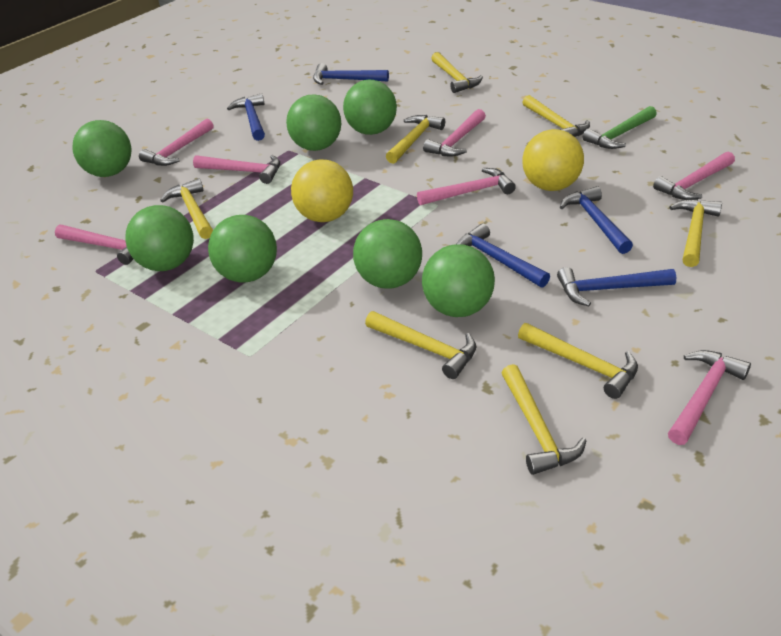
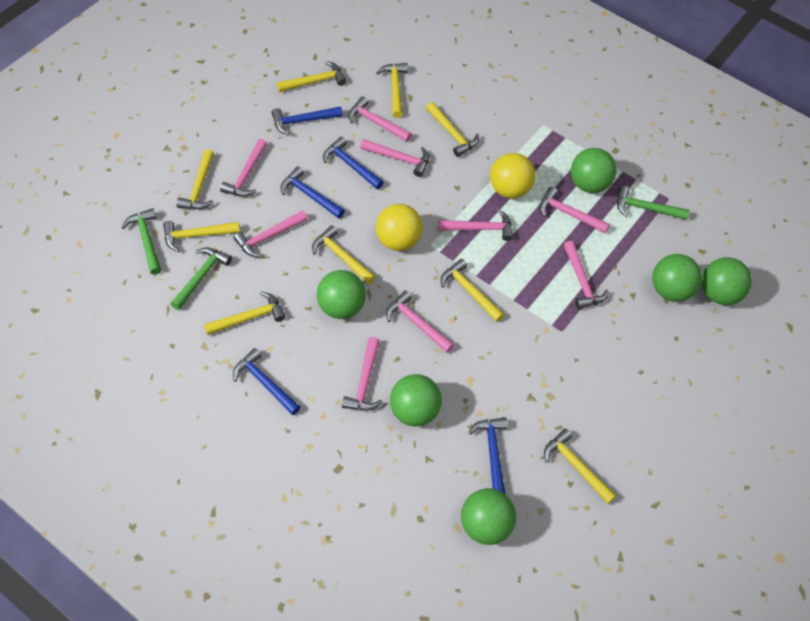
green ball: [72,120,132,177] [126,205,194,271] [208,215,277,282] [286,94,341,151] [343,80,397,135] [353,219,422,289] [422,244,495,317] = 7 -> [317,270,366,319] [390,374,442,426] [461,488,516,545] [571,148,617,193] [652,254,702,302] [702,257,752,305] = 6
green hammer: [583,106,657,149] = 1 -> [121,208,161,275] [170,247,232,310] [617,186,690,220] = 3
pink hammer: [55,225,133,265] [139,118,214,166] [193,155,280,184] [417,168,516,205] [423,109,486,157] [653,151,735,200] [668,350,751,445] = 7 -> [220,139,267,197] [233,210,308,257] [342,337,383,410] [348,96,412,142] [360,139,429,177] [386,290,454,353] [439,210,513,241] [539,187,610,233] [564,241,609,309] = 9
yellow hammer: [160,178,213,239] [365,311,476,379] [386,115,445,164] [431,52,483,93] [502,364,587,475] [518,323,638,399] [522,95,590,137] [670,199,722,267] = 8 -> [163,221,240,252] [176,149,214,209] [204,292,286,335] [277,61,346,92] [312,225,375,284] [377,63,408,118] [426,102,479,157] [441,259,504,322] [544,428,616,504] = 9

